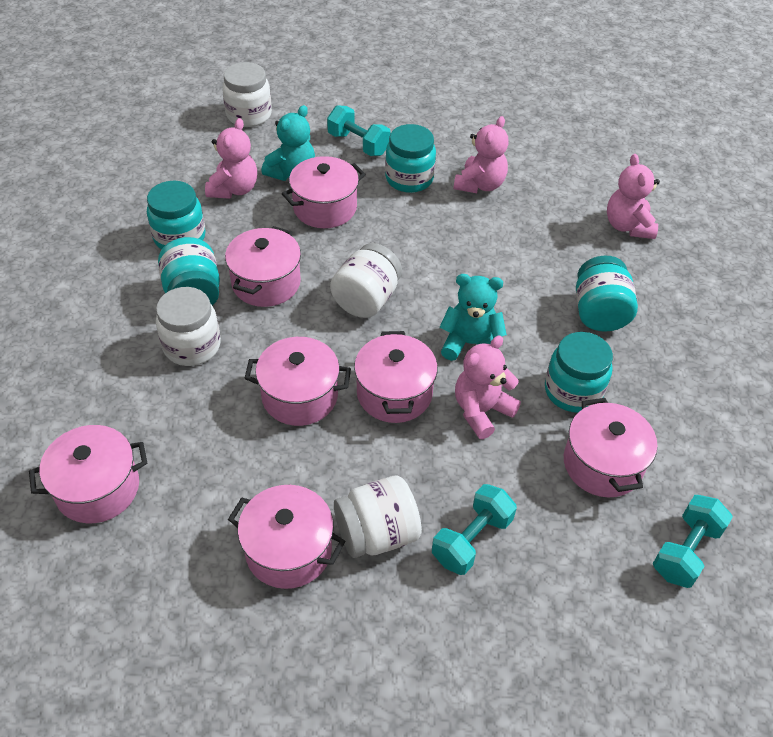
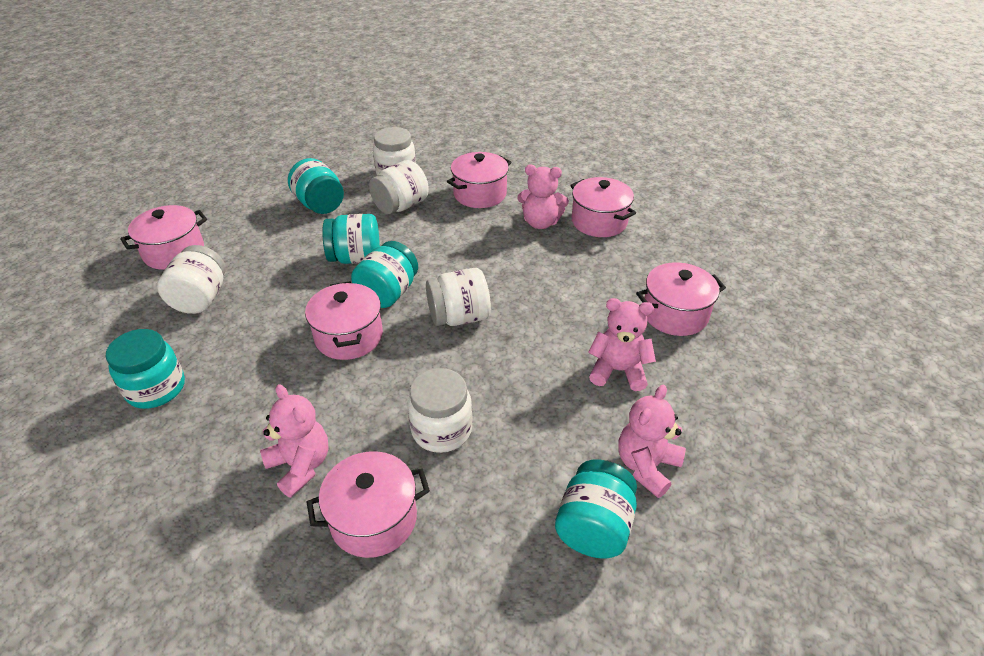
pink pot: [29,425,148,523] [225,226,301,307] [228,485,345,589] [244,337,351,426] [282,156,366,228] [354,331,438,423] [564,398,657,497] = 7 -> [120,205,207,270] [305,281,383,360] [307,451,430,558] [447,152,511,208] [570,177,636,237] [636,262,726,336] = 6
turquoise dumbbell: [327,105,391,156] [432,484,517,575] [653,495,733,588] = 3 -> none = 0
turquoise teddy bear: [261,105,315,181] [439,274,507,361] = 2 -> none = 0
white jar: [156,287,221,366] [222,62,272,127] [330,243,402,318] [334,476,422,558] = 4 -> [157,245,225,314] [369,160,429,214] [373,127,416,176] [407,368,473,453] [426,268,491,326] = 5

